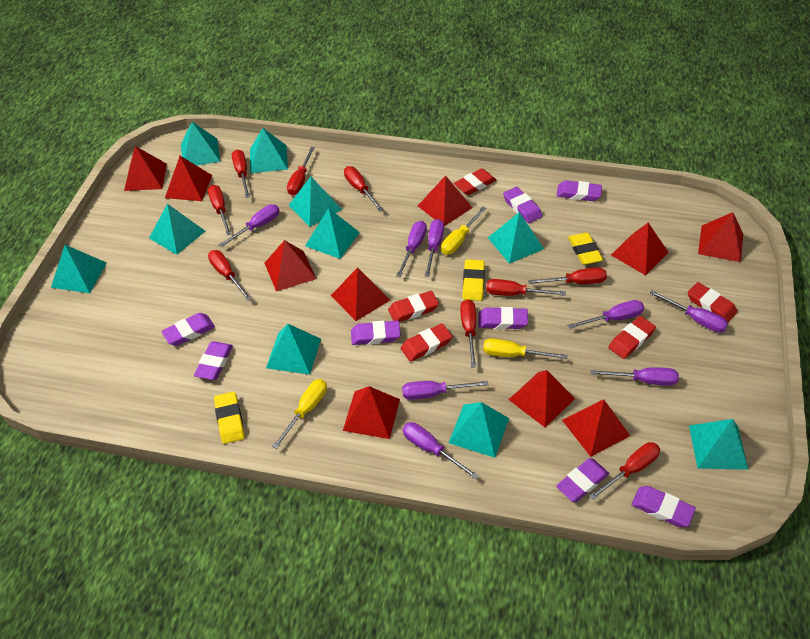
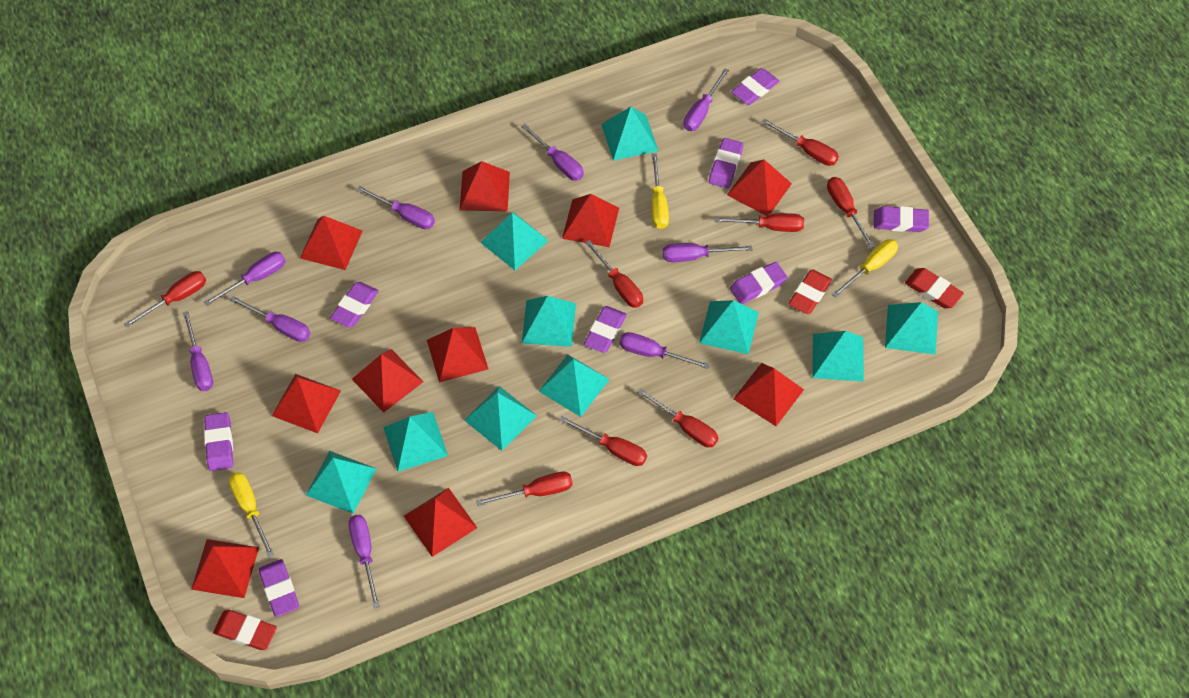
purple screwdriver: [219,204,279,247] [396,221,427,277] [402,381,488,400] [403,422,478,479] [425,219,444,277] [567,300,644,329] [591,367,679,386] [649,291,728,333] = 8 -> [183,311,213,391] [204,252,285,306] [230,296,311,342] [348,515,380,608] [357,186,435,229] [521,124,584,181] [619,332,710,369] [663,243,753,262] [683,68,729,131] = 9
red eraser: [388,291,439,322] [401,323,452,362] [454,168,496,195] [608,316,656,359] [687,282,737,322] = 5 -> [213,610,277,650] [789,269,832,314] [905,268,964,309] = 3
red screwdriver: [208,185,231,235] [208,250,251,301] [232,149,250,198] [287,147,315,195] [344,166,383,211] [460,299,476,367] [486,279,566,296] [528,267,607,284] [589,442,660,500] = 9 -> [124,271,206,328] [476,472,573,506] [559,416,647,466] [585,240,643,308] [638,388,718,447] [715,213,804,232] [762,119,839,166] [827,177,875,249] = 8
yellow eraser: [214,392,245,444] [462,259,485,301] [568,233,603,265] = 3 -> none = 0

